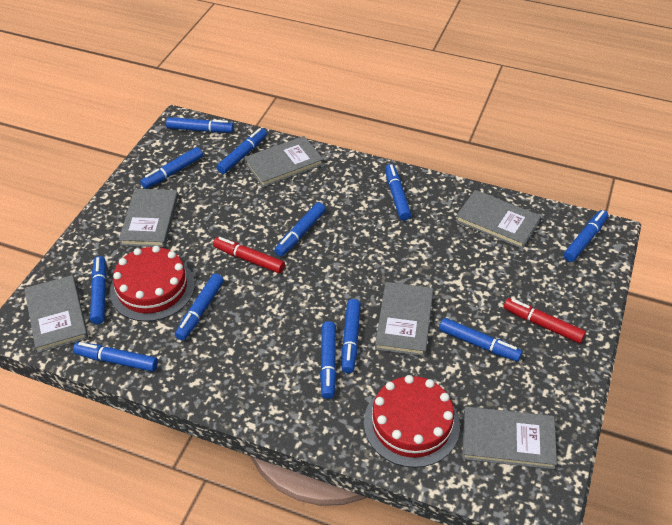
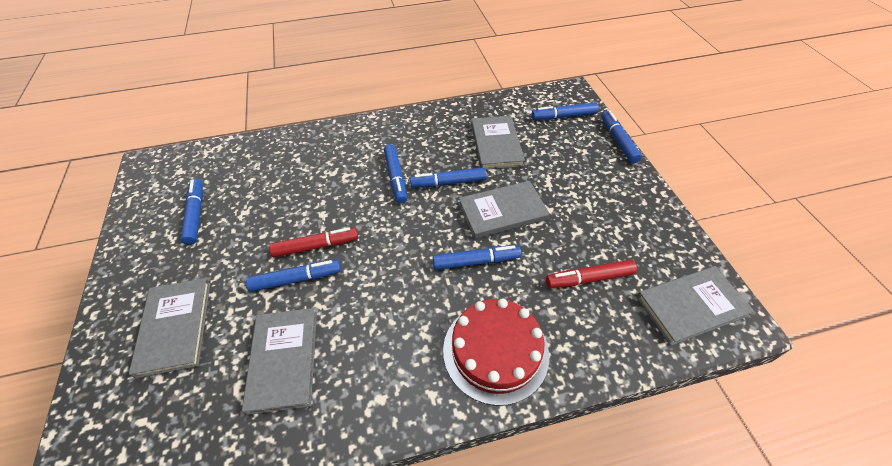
blue marker: [73,342,158,372] [90,256,107,324] [140,147,203,189] [166,117,234,133] [175,273,224,341] [217,128,267,174] [274,202,326,256] [320,321,337,399] [342,299,361,373] [385,164,411,220] [439,318,522,361] [563,210,608,262] = 12 -> [180,179,203,245] [246,260,341,292] [384,144,407,204] [410,167,487,188] [433,245,521,270] [531,102,599,120] [601,111,642,163] = 7
grey book: [24,275,88,353] [119,189,178,247] [244,136,324,187] [375,282,433,356] [456,190,541,249] [462,407,557,470] = 6 -> [129,278,210,378] [242,308,317,415] [459,181,550,239] [471,116,525,170] [636,266,754,346] = 5
red cake: [109,246,195,322] [364,375,460,468] = 2 -> [443,298,549,406] = 1

